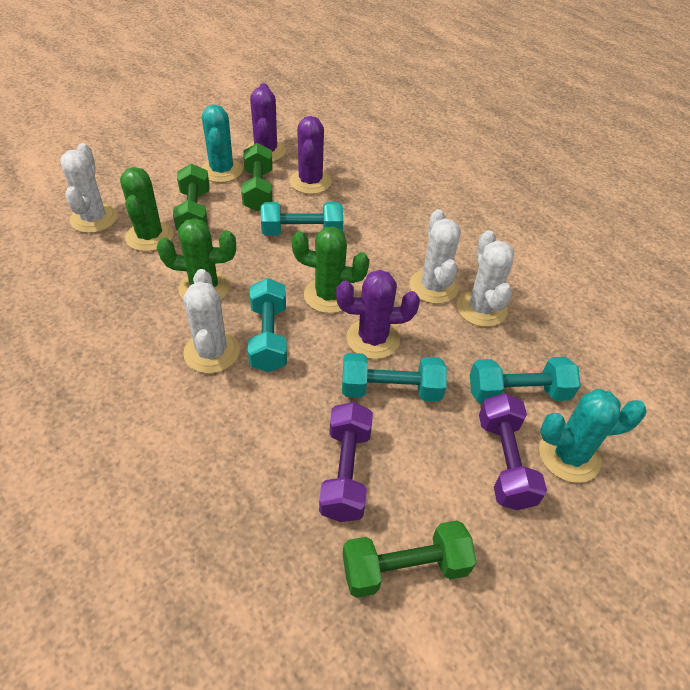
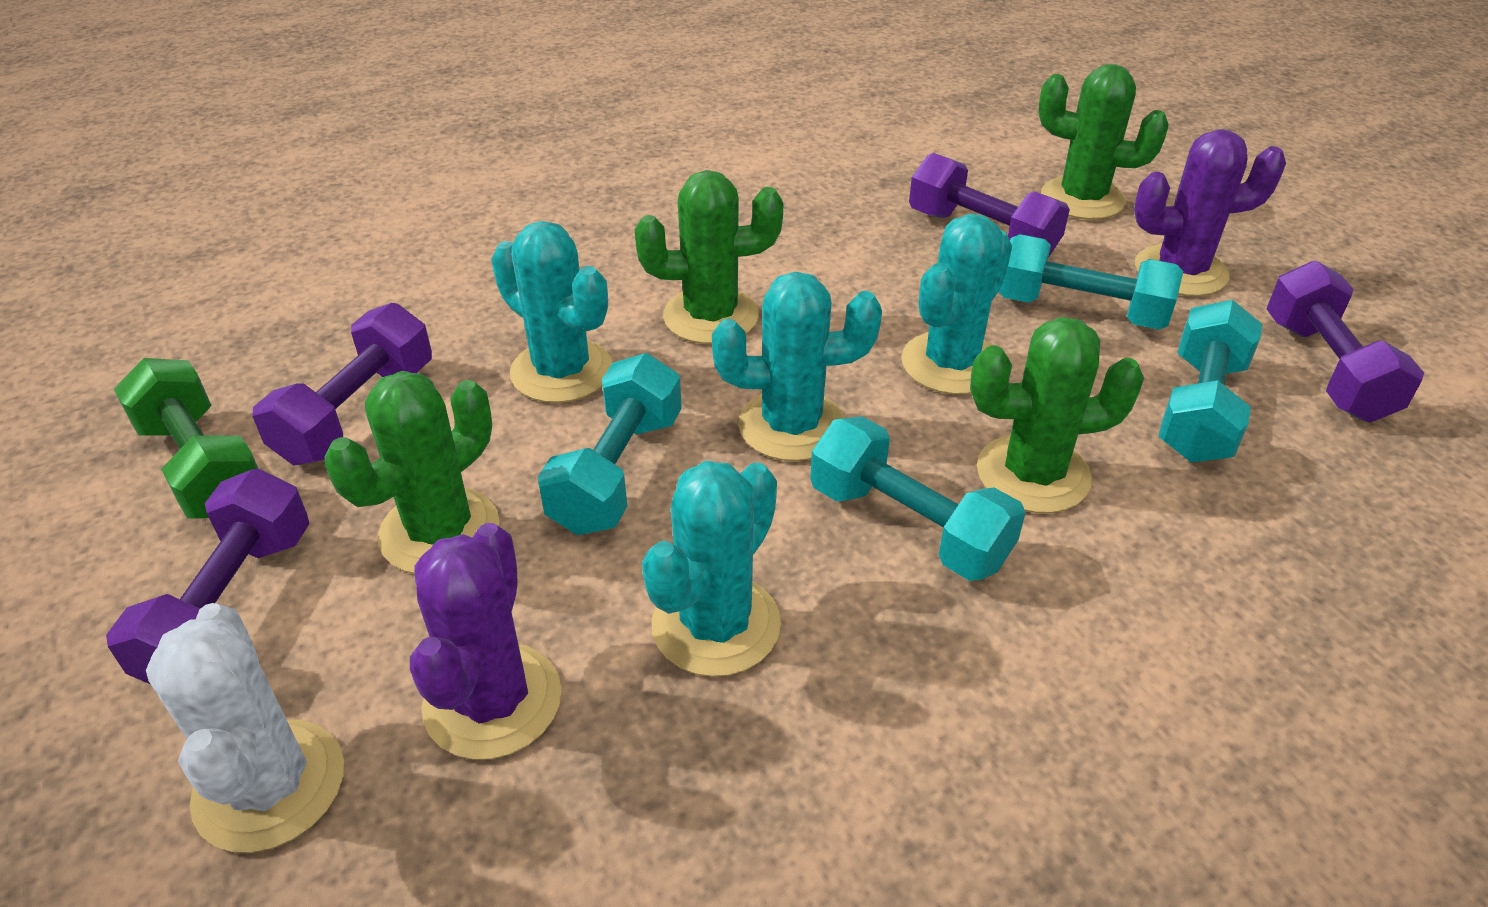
green cactus: [120,167,174,252] [157,218,236,300] [292,227,370,313] = 3 -> [325,371,500,574] [635,170,783,344] [970,317,1144,513] [1038,64,1169,220] = 4
green dumbbell: [173,164,210,231] [241,143,273,211] [343,520,477,598] = 3 -> [114,358,258,519] = 1
purple cactus: [246,83,286,162] [290,116,332,194] [336,270,420,359] = 3 -> [410,523,562,760] [1134,129,1286,296] = 2
purple dumbbell: [319,402,373,522] [479,393,547,510] = 2 -> [106,468,309,684] [252,303,432,465] [909,153,1070,256] [1266,261,1424,422] = 4
turquoise cactus: [201,104,243,183] [539,389,647,483] = 2 -> [491,221,612,403] [642,461,781,677] [712,272,882,461] [901,214,1012,394] = 4
white cactus: [60,143,118,233] [183,269,240,373] [409,209,461,304] [456,230,514,327] = 4 -> [146,603,344,853] = 1

